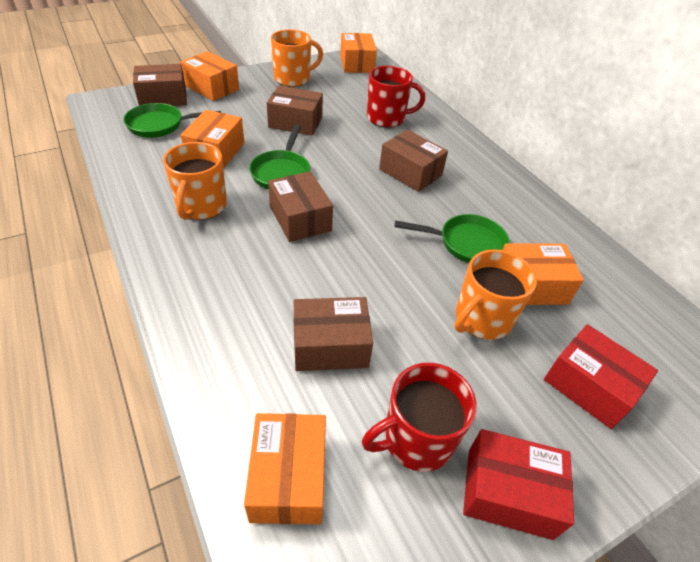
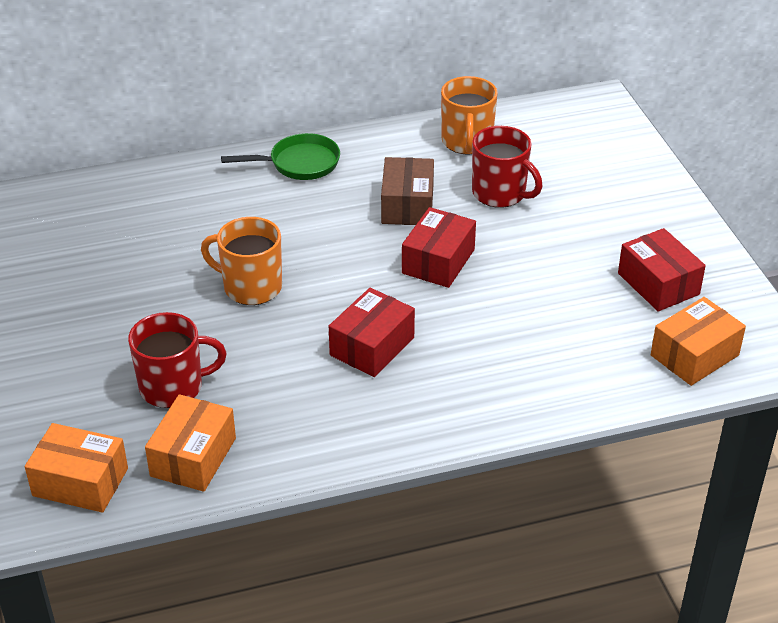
brown box: [133,64,187,106] [267,86,323,136] [268,171,333,242] [293,297,373,371] [379,130,448,192] = 5 -> [381,157,434,225] = 1
green pan: [123,103,221,138] [249,124,310,190] [395,214,510,263] = 3 -> [221,133,340,180] = 1
orange box: [181,51,239,101] [181,110,244,169] [244,413,326,524] [340,33,377,73] [502,243,584,305] = 5 -> [25,423,128,513] [145,394,236,492] [651,297,746,386] = 3
orange mug: [163,142,227,220] [271,29,323,87] [455,249,537,340] = 3 -> [201,217,282,305] [441,76,498,155] = 2
red box: [463,429,574,540] [544,324,658,429] = 2 -> [329,288,415,377] [402,207,476,288] [618,228,706,311] = 3

